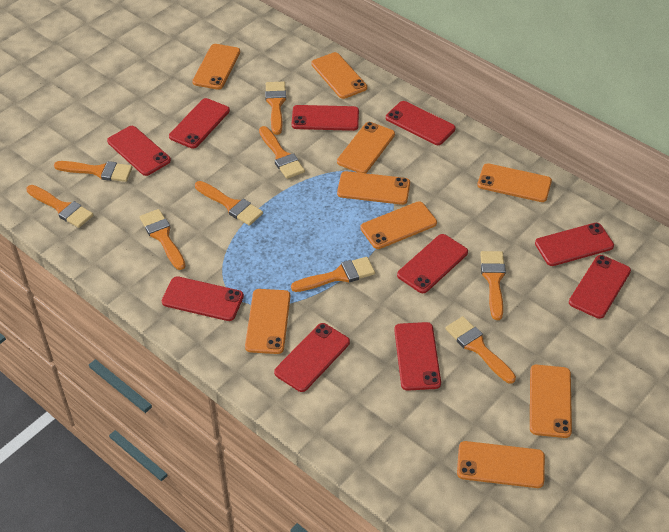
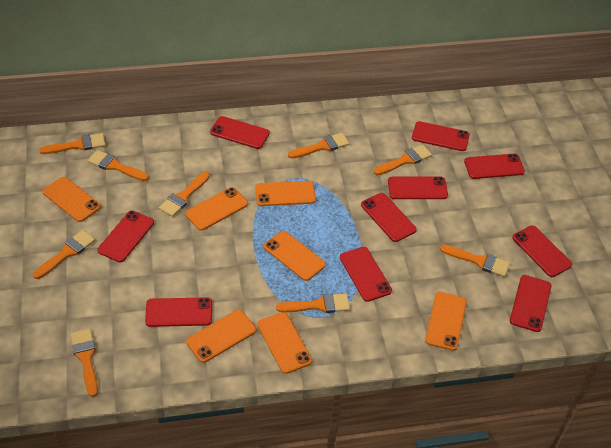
orange phone: [192,44,240,90] [245,289,290,354] [311,52,367,99] [337,122,395,173] [337,171,410,205] [360,201,437,249] [457,441,545,488] [477,163,552,202] [530,365,572,438] = 9 -> [42,177,101,222] [185,187,248,231] [186,310,256,363] [255,181,316,206] [258,312,312,374] [264,231,326,281] [425,292,467,351] = 7

